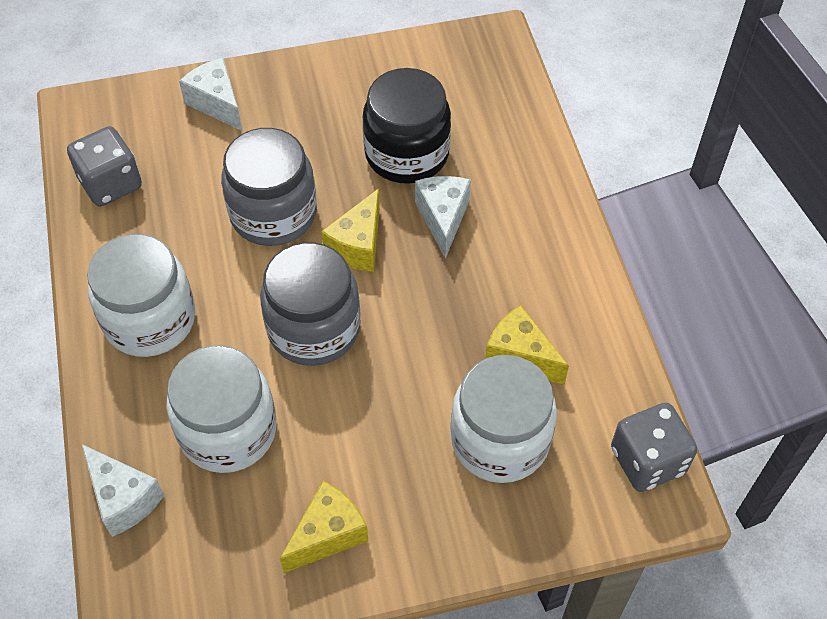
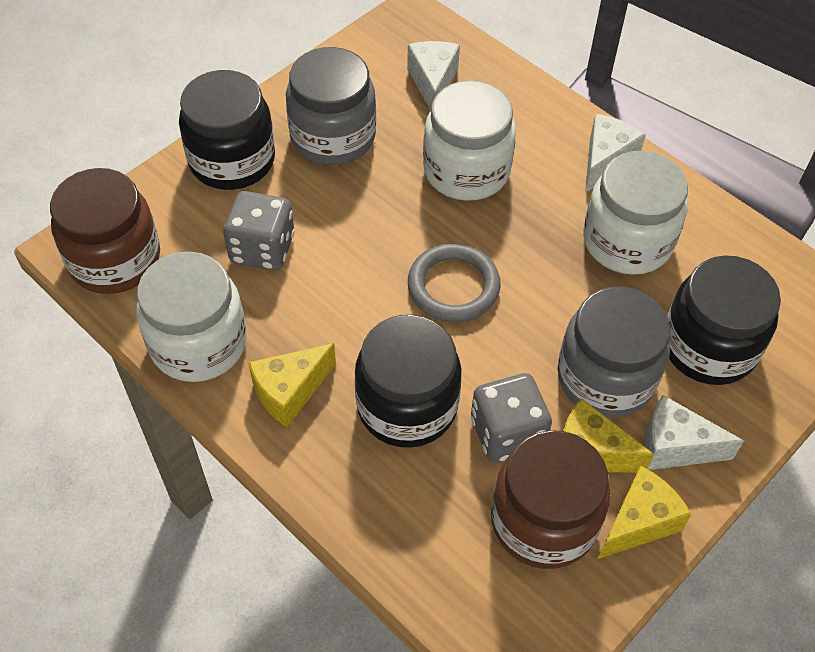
black jar: [362,68,451,184] = 1 -> [179,70,275,190] [355,314,461,448] [667,255,781,385] = 3
brown jar: none = 0 -> [50,168,160,294] [491,430,610,569] = 2
grey ring: none = 0 -> [408,243,501,322] = 1

